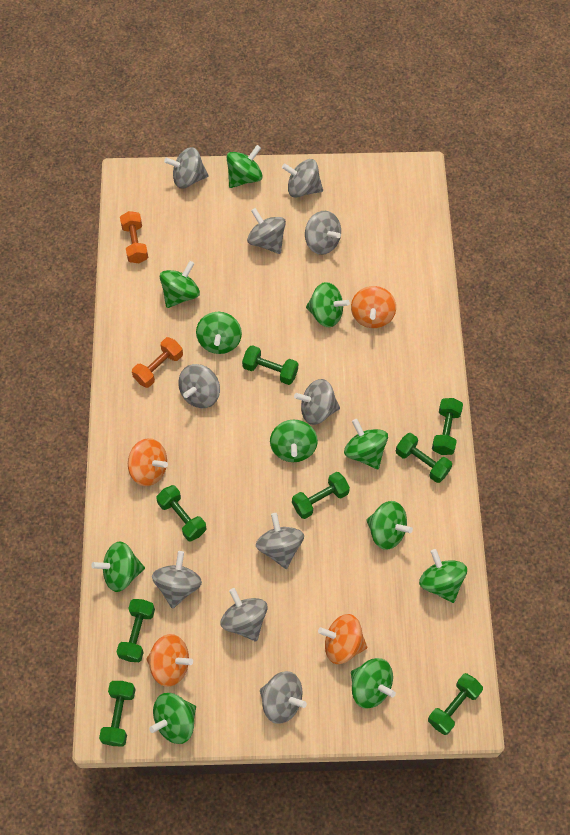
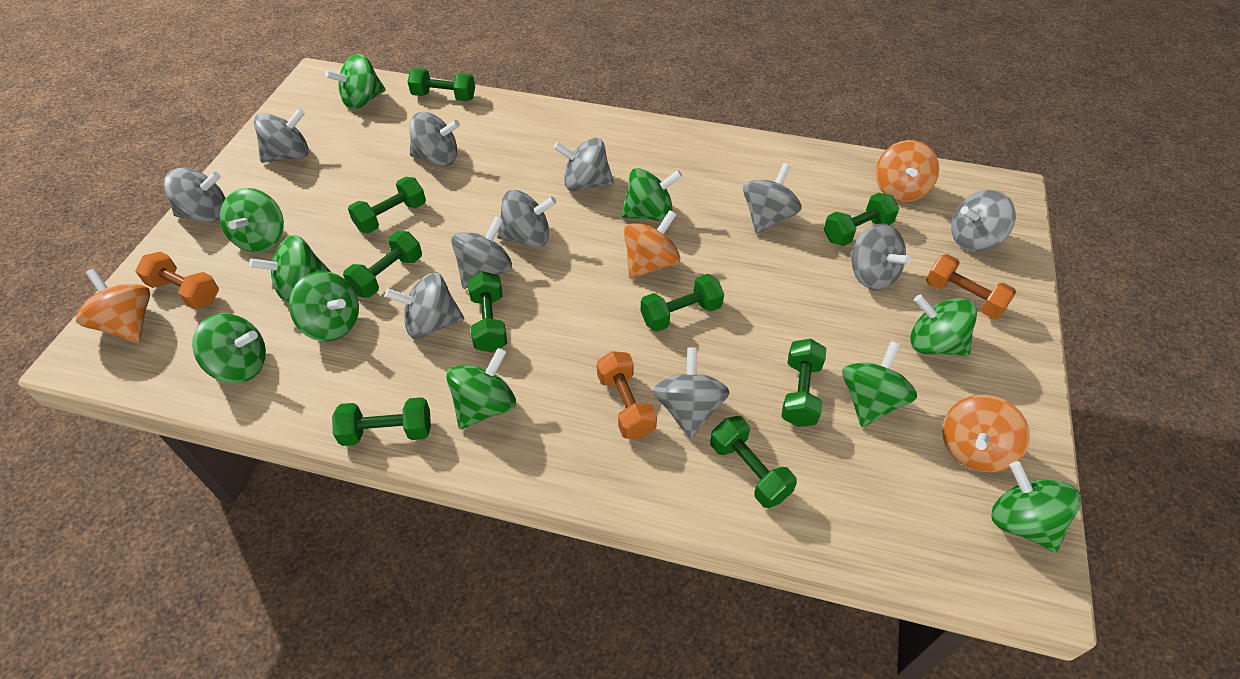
green dumbbell: [99,681,136,746] [117,599,155,662] [156,485,206,541] [242,345,298,385] [292,472,350,519] [396,433,452,483] [428,673,483,735] [432,398,463,455] = 8 -> [332,397,431,446] [343,231,422,298] [348,177,426,234] [408,68,475,101] [468,271,507,352] [641,274,724,332] [710,416,797,508] [781,339,826,427] [824,193,899,246] = 9
green spinning top: [91,541,145,592] [149,693,196,744] [160,261,200,308] [196,312,242,354] [227,145,263,188] [270,420,318,462] [306,282,350,327] [344,419,388,469] [351,658,396,709] [366,501,413,550] [419,549,467,603] = 11 -> [192,313,266,383] [220,188,284,252] [249,235,331,302] [289,271,359,341] [325,54,386,109] [446,348,516,429] [621,168,682,221] [842,341,917,427] [910,294,977,356] [991,461,1081,552] = 10
grey spinning top: [152,551,202,609] [164,147,209,189] [178,364,220,408] [221,588,268,641] [247,208,286,254] [256,513,304,569] [260,671,307,724] [282,159,323,198] [294,379,340,425] [305,211,341,255] = 10 -> [164,168,226,222] [254,108,309,163] [385,272,464,339] [410,112,460,166] [451,217,512,289] [497,190,556,247] [554,138,614,191] [653,347,730,439] [743,163,802,234] [850,223,912,290] [951,190,1016,252] = 11
orange dumbbell: [120,211,148,263] [132,337,183,388] = 2 -> [136,252,219,309] [597,351,657,439] [926,254,1016,319] = 3

